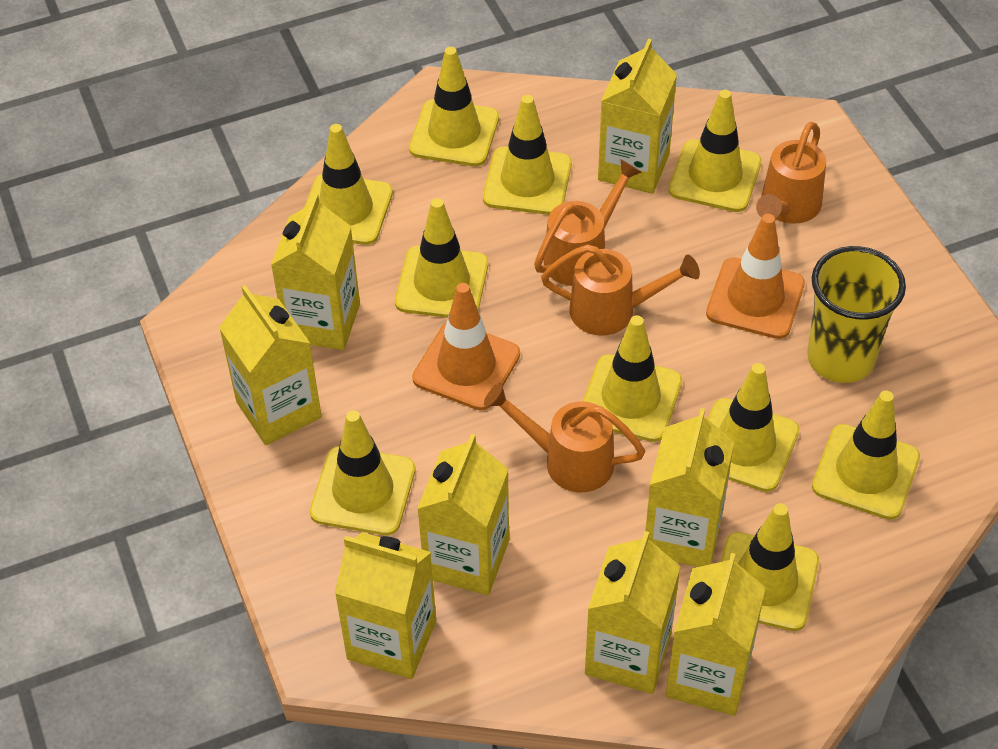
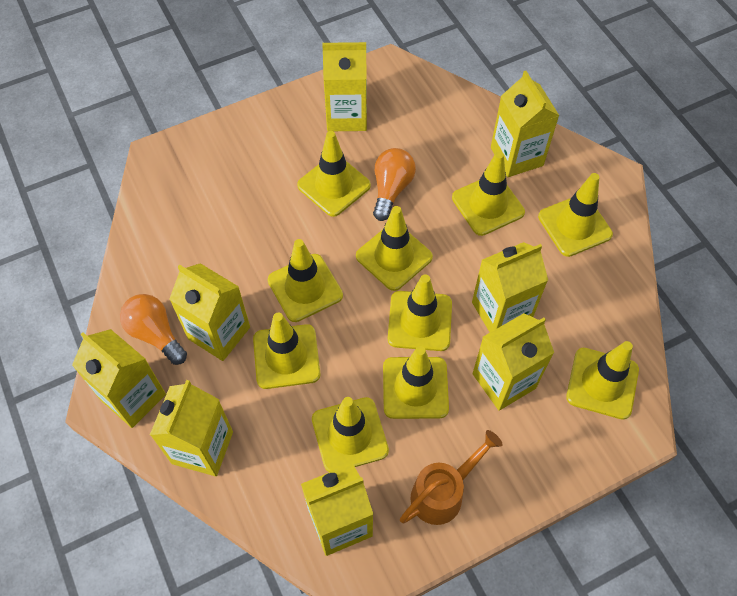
orange light bulb: none = 0 -> [120,294,187,365] [373,148,416,221] = 2
orange traffic cone: [412,283,520,410] [706,214,805,339] = 2 -> none = 0
orange watering can: [484,383,645,492] [534,159,642,286] [541,244,700,336] [756,122,826,224] = 4 -> [400,430,503,525] = 1
yellow cup: [807,246,906,383] = 1 -> none = 0

